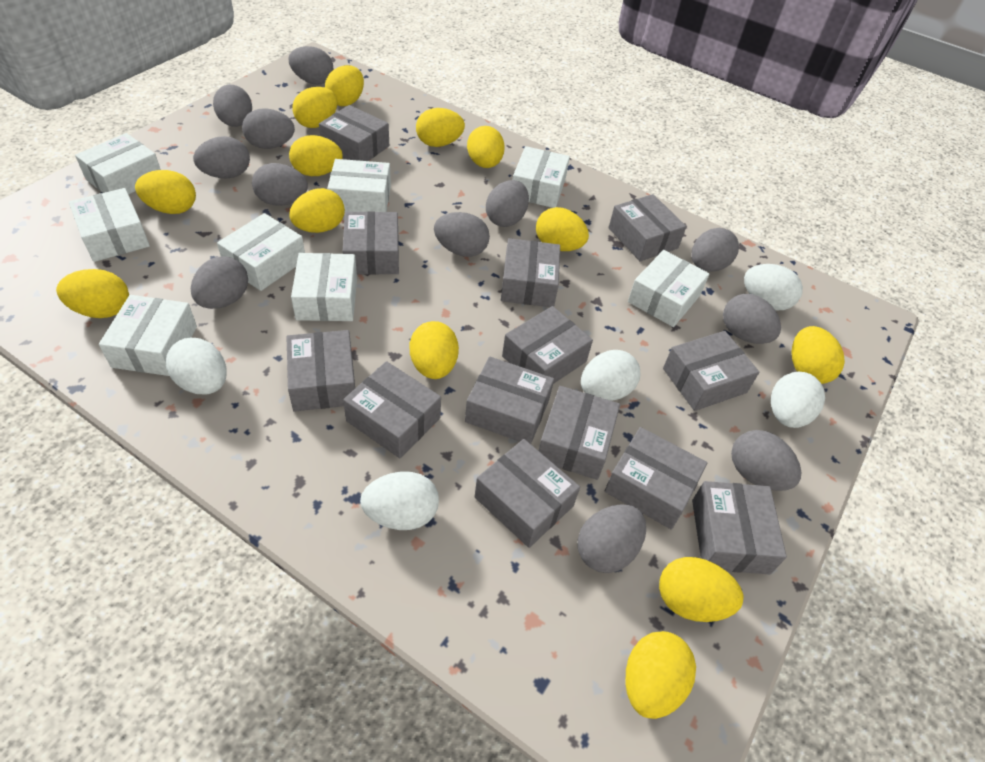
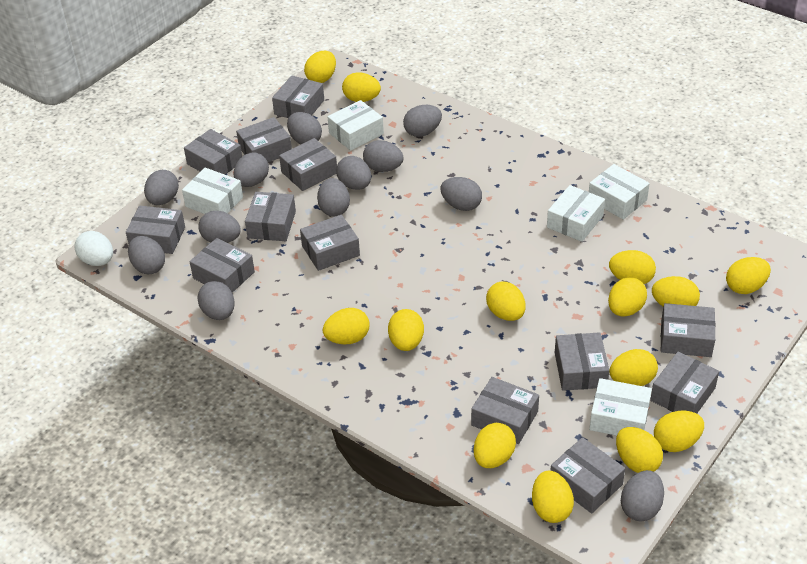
white box: [69,188,150,262] [75,133,161,195] [99,295,197,376] [217,213,305,291] [291,253,357,321] [327,159,391,212] [513,146,570,208] [628,250,709,327] = 8 -> [182,168,243,214] [328,100,384,151] [547,185,605,242] [589,164,650,220] [589,378,652,436] = 5
white egg: [166,338,227,395] [360,472,439,530] [581,350,640,401] [744,264,803,310] [771,372,825,428] = 5 -> [74,231,113,266] = 1
yellow egg: [56,269,129,318] [135,170,196,214] [289,135,343,176] [289,188,345,233] [292,87,337,128] [325,65,364,106] [410,321,459,379] [416,108,465,147] [467,126,505,168] [536,207,589,251] [626,631,696,719] [659,557,744,622] [791,326,845,384] = 13 -> [304,50,336,83] [323,308,370,345] [342,72,381,102] [388,309,424,351] [474,423,516,468] [486,282,526,321] [532,471,574,523] [608,277,647,316] [609,250,656,284] [609,349,658,386] [616,427,663,473] [652,276,700,307] [654,411,704,452] [726,257,771,294] = 14

